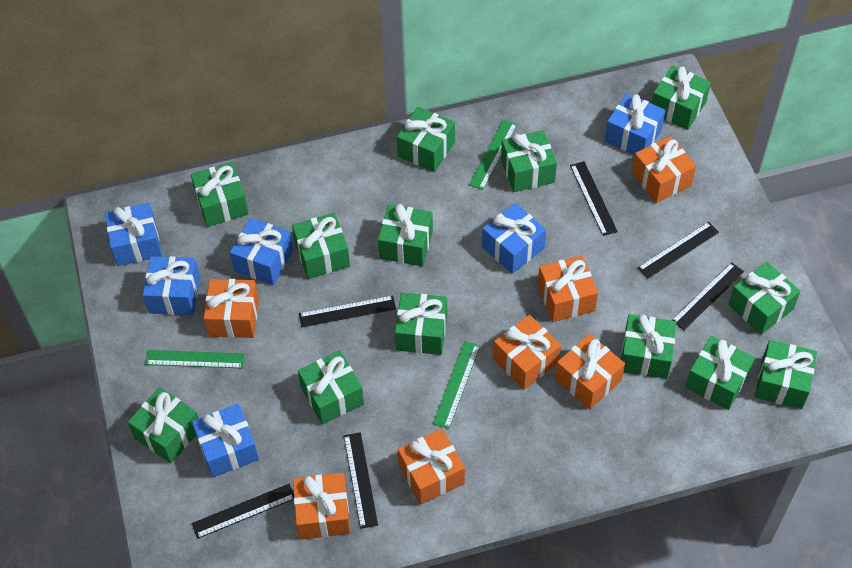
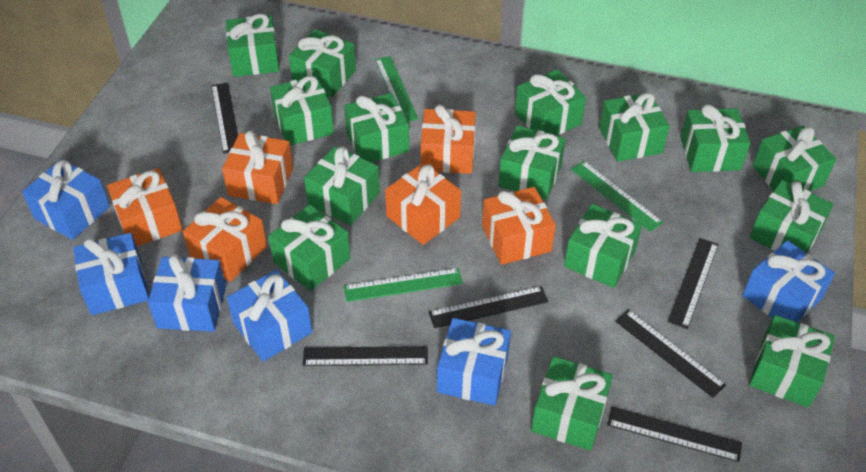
green gift: [128,387,199,463] [191,162,249,227] [292,213,350,279] [298,350,364,425] [378,204,433,266] [395,293,447,355] [397,107,455,172] [501,130,557,192] [621,314,677,379] [652,65,711,130] [685,336,755,410] [728,262,800,335] [755,340,817,409] = 13 -> [226,14,279,77] [269,205,350,291] [270,76,334,145] [289,29,356,98] [304,146,380,225] [344,93,409,162] [498,125,566,200] [515,69,586,135] [531,356,613,451] [564,204,642,288] [599,93,670,162] [680,104,750,172] [749,315,835,408] [750,180,834,253] [753,125,836,191] = 15
orange gift: [204,279,259,338] [293,473,351,540] [398,429,465,505] [493,315,561,389] [538,256,598,322] [555,334,625,409] [632,136,696,203] = 7 -> [107,168,182,247] [183,197,267,282] [222,130,293,204] [385,163,461,245] [421,105,476,174] [482,187,556,265] = 6

